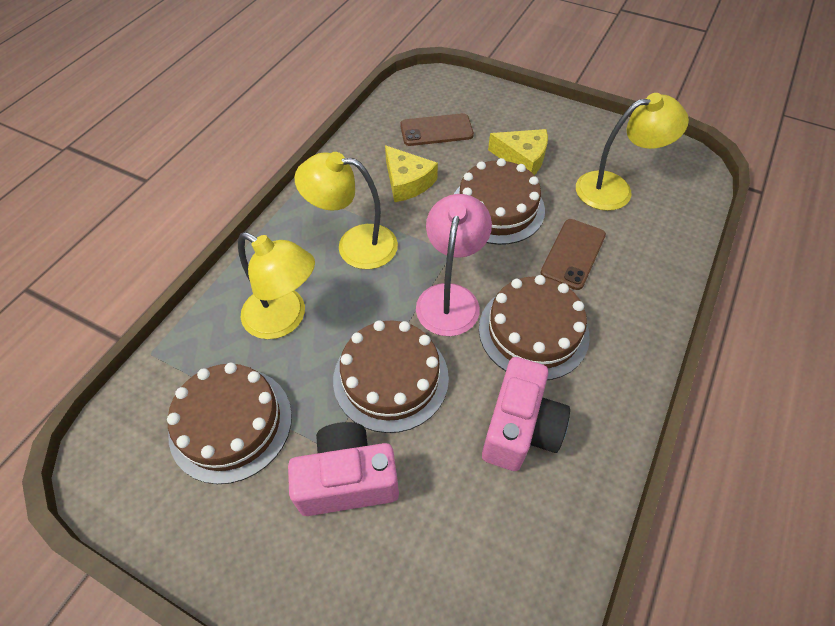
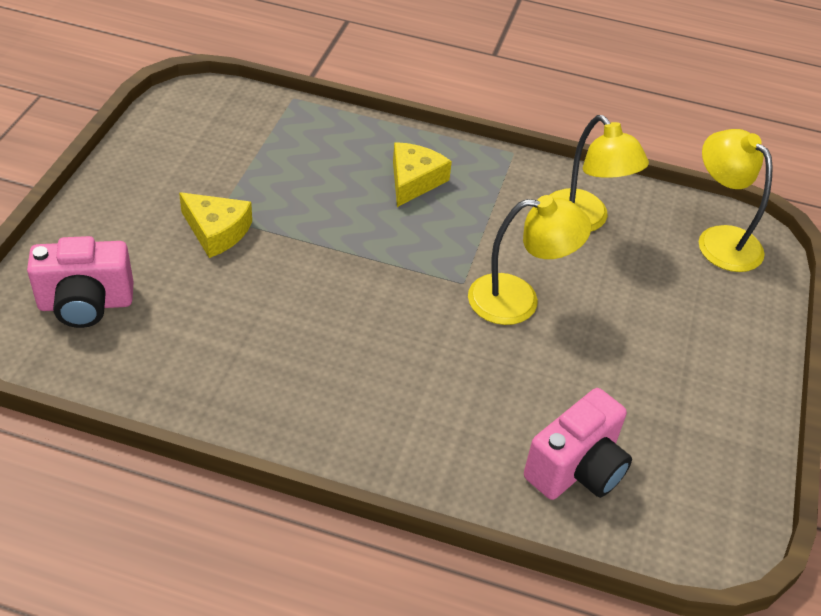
brown cake: [167,363,292,484] [333,320,449,433] [454,158,545,245] [479,275,590,380] = 4 -> none = 0
brown phone: [400,113,474,146] [541,219,606,290] = 2 -> none = 0
pink lamp: [416,194,492,336] = 1 -> none = 0

